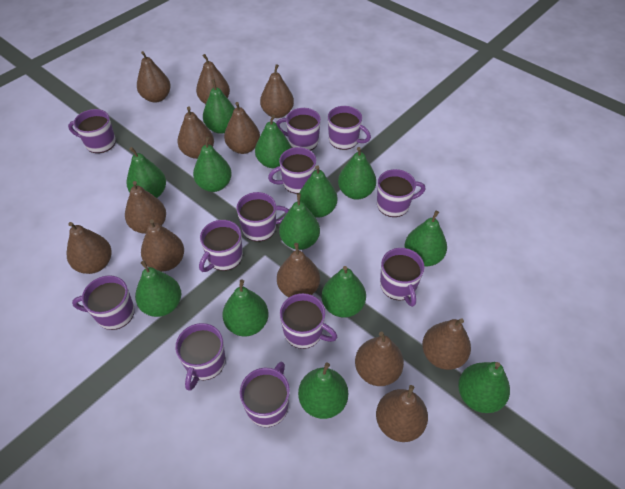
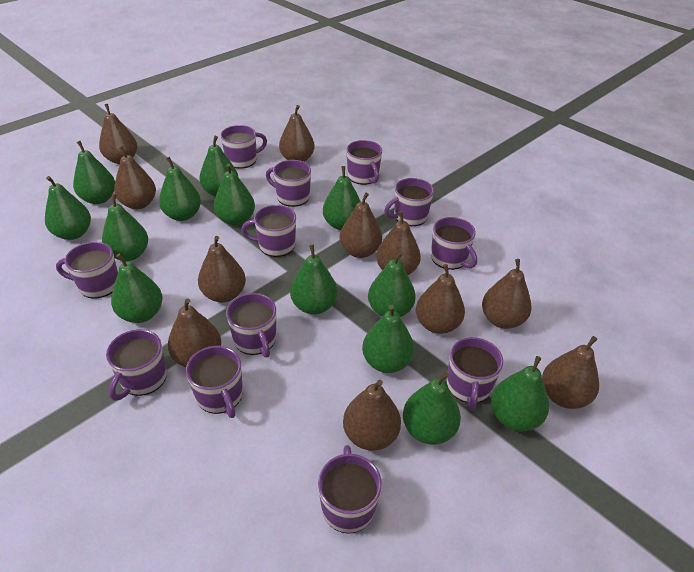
brown pear: [67,222,112,274] [125,181,166,234] [137,51,171,103] [141,219,184,271] [178,107,214,159] [196,54,230,104] [224,102,260,154] [260,64,294,118] [277,243,320,297] [355,332,404,386] [376,385,428,442] [422,318,471,370] = 12 -> [99,104,137,164] [114,146,156,209] [168,298,221,367] [198,236,246,303] [279,105,315,162] [339,193,382,258] [343,380,401,451] [376,211,421,275] [416,264,465,334] [482,259,532,329] [542,336,599,409] = 11

